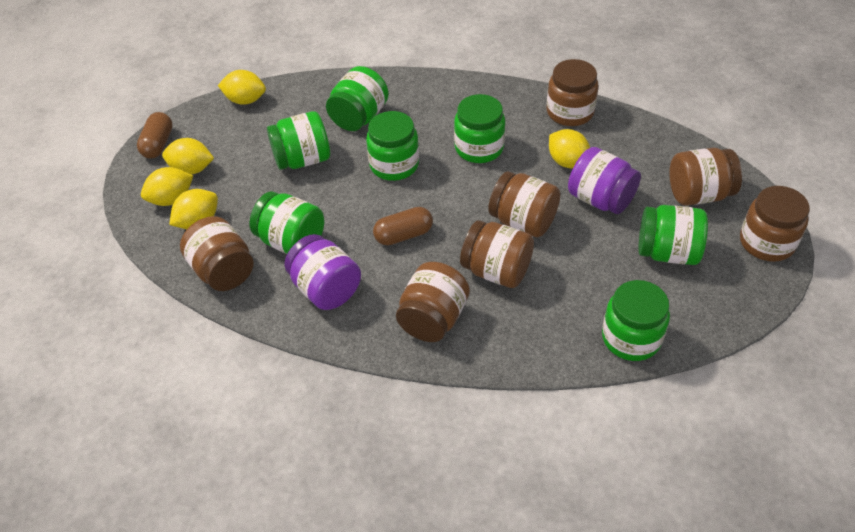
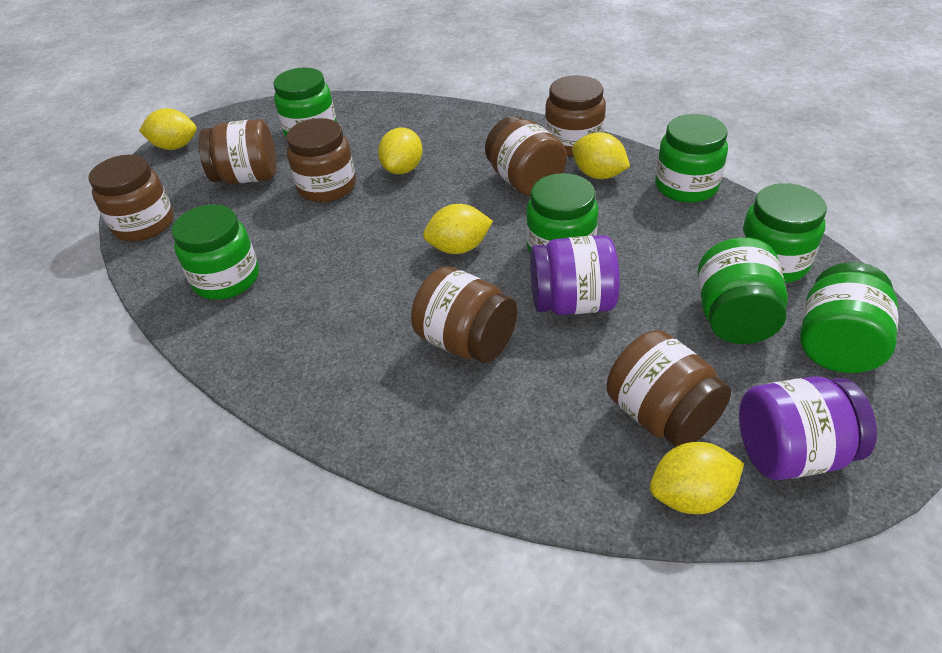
brown capsule: [137,112,173,158] [373,207,433,245] = 2 -> none = 0

